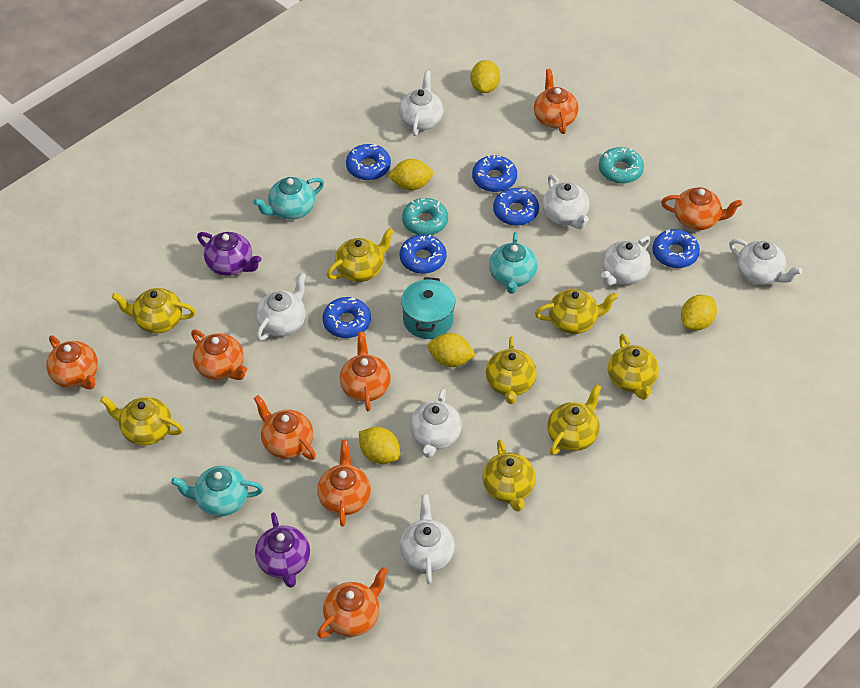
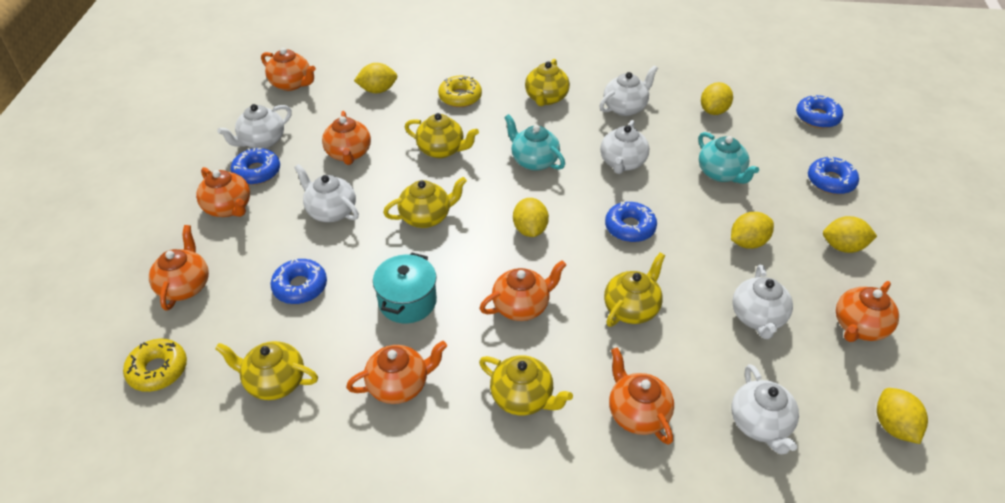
blue donut: [322,297,371,338] [346,144,391,180] [400,235,446,274] [472,155,517,192] [493,188,539,226] [652,229,700,268] = 6 -> [231,148,280,185] [271,259,327,304] [605,201,657,242] [796,94,843,128] [808,156,859,194] = 5
purple teapot: [197,232,261,276] [255,512,310,588] = 2 -> none = 0
turquoise donut: [402,198,448,235] [599,147,644,184] = 2 -> none = 0
turquoise teapot: [171,466,263,516] [253,177,324,220] [489,232,537,294] = 3 -> [504,114,565,171] [698,132,759,184] = 2
white teapot: [256,273,306,341] [399,71,443,136] [400,494,455,584] [410,389,462,458] [542,175,589,229] [601,236,651,286] [729,239,803,285] = 7 -> [217,104,292,149] [294,164,359,222] [599,65,658,116] [600,120,649,174] [731,364,799,455] [732,265,793,339] = 6
yellow donut: none = 0 -> [123,339,187,392] [438,76,482,107] = 2
yellow lemon: [359,427,400,464] [388,159,433,190] [428,333,476,367] [470,60,500,93] [681,295,717,330] = 5 -> [354,63,397,93] [513,198,549,237] [701,82,733,115] [731,212,774,249] [823,216,877,253] [877,388,928,444] = 6
yellow teapot: [100,396,183,445] [112,288,196,333] [327,228,394,282] [482,440,536,512] [486,337,537,404] [535,289,618,334] [547,384,601,455] [608,334,659,400] = 8 -> [215,341,318,400] [383,177,467,228] [405,113,479,158] [479,355,573,415] [525,59,570,106] [604,253,665,327] = 6

